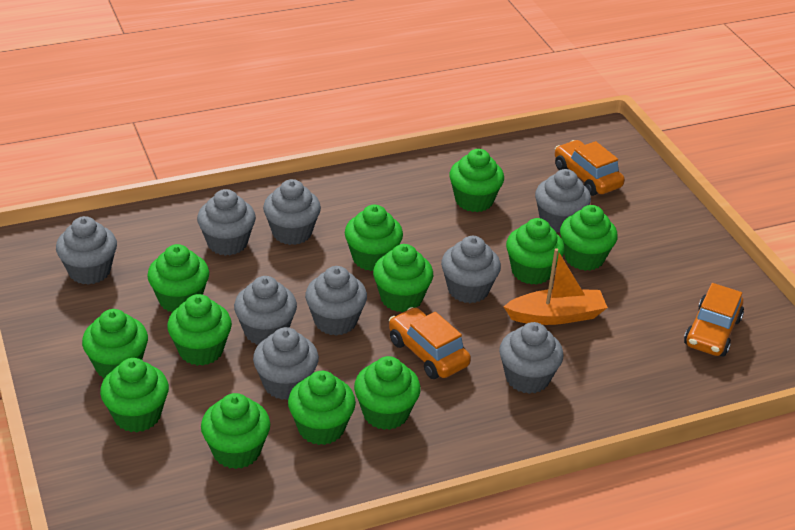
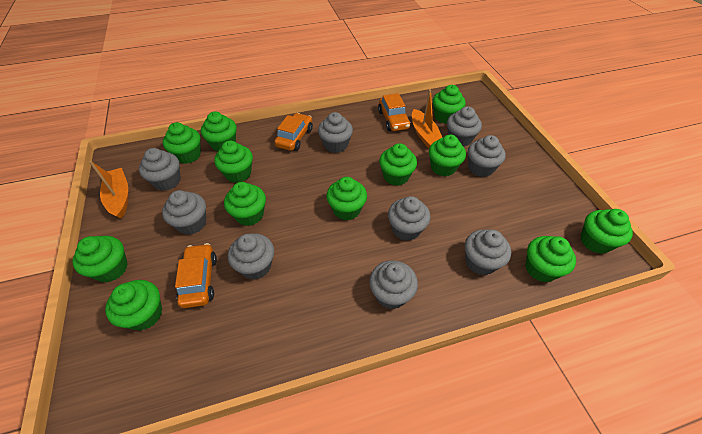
orange boat: [504,248,608,325] = 1 -> [89,161,128,219] [412,89,442,149] = 2

